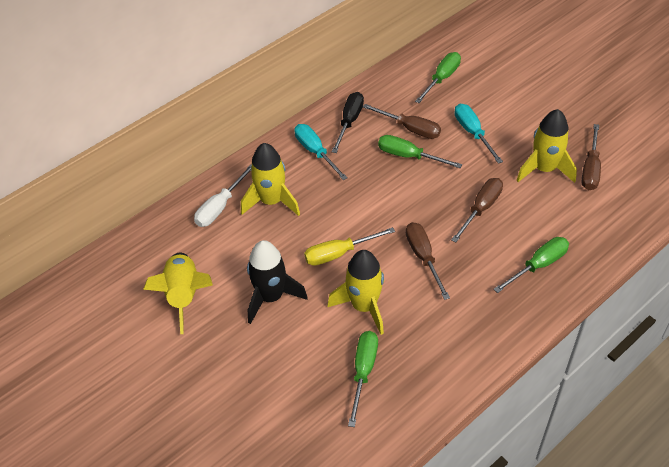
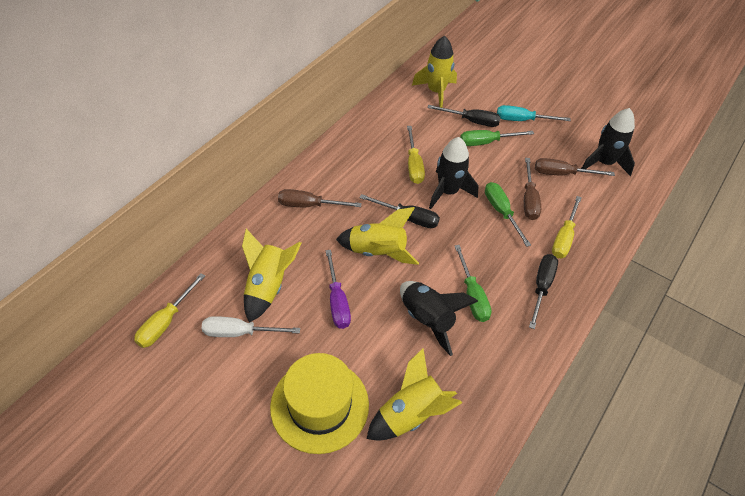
black rocket: [247,240,308,324] = 1 -> [400,281,478,356] [429,137,479,209] [581,108,635,176] = 3
black screwdriver: [332,92,364,153] = 1 -> [359,194,440,228] [427,105,501,127] [529,254,558,329] = 3
brown screwdriver: [363,104,441,139] [406,222,450,300] [451,178,503,242] [582,124,601,190] = 4 -> [278,189,362,207] [524,158,541,220] [535,158,615,176] = 3
green screwdriver: [348,331,378,427] [378,135,462,168] [415,52,461,103] [493,237,569,293] = 4 -> [455,245,492,322] [460,130,534,146] [485,182,531,247] = 3
purple screwdriver: none = 0 -> [326,250,351,329] = 1
turquoise screwdriver: [294,124,348,180] [454,104,503,164] = 2 -> [497,105,571,121] = 1
yellow hat: none = 0 -> [270,353,369,454] = 1
yellow screwdriver: [304,227,395,266] = 1 -> [134,273,205,348] [407,126,425,184] [552,196,582,258] = 3

